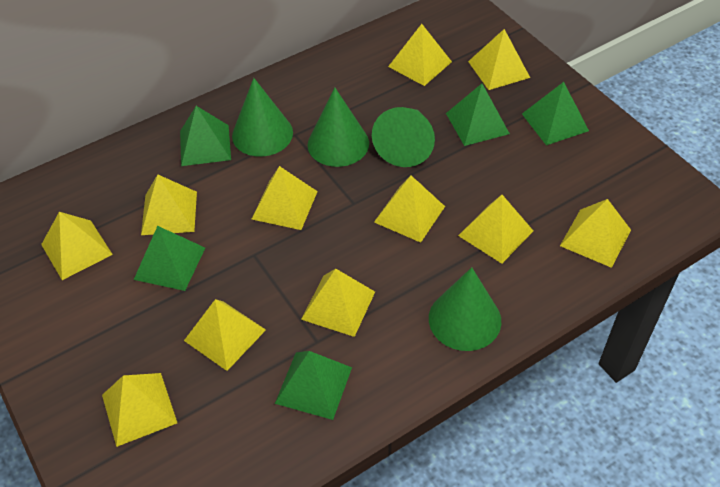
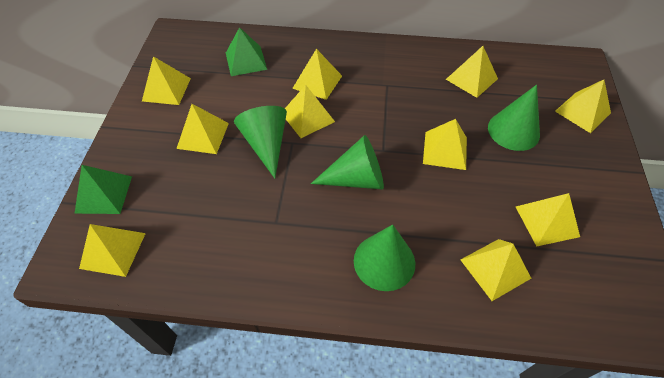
green pyramid: [134,226,205,291] [180,106,231,166] [275,351,352,420] [446,84,510,146] [522,82,589,145] = 5 -> [74,165,132,214] [226,27,267,76] = 2
yellow pyramid: [41,212,113,280] [102,373,177,447] [141,174,197,235] [184,299,266,371] [252,166,318,230] [301,269,375,337] [374,176,445,243] [388,24,452,86] [458,195,533,264] [468,29,530,90] [560,199,631,268] = 11 -> [79,224,146,277] [142,56,191,105] [176,104,229,154] [285,85,335,138] [292,49,342,100] [423,119,467,170] [446,46,498,98] [461,239,531,301] [516,193,580,247] [555,80,611,133] = 10

